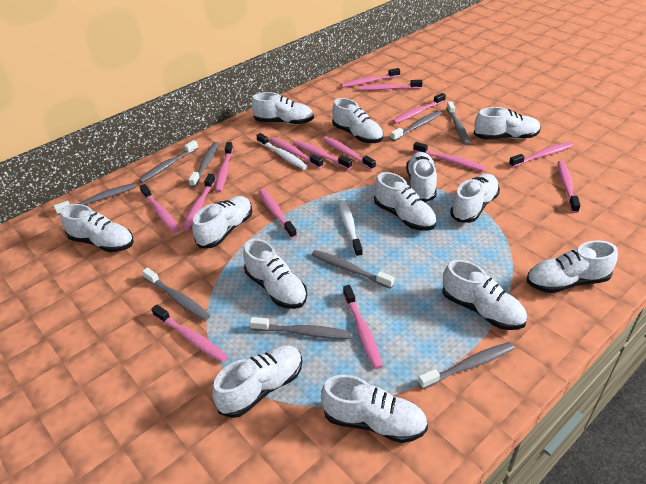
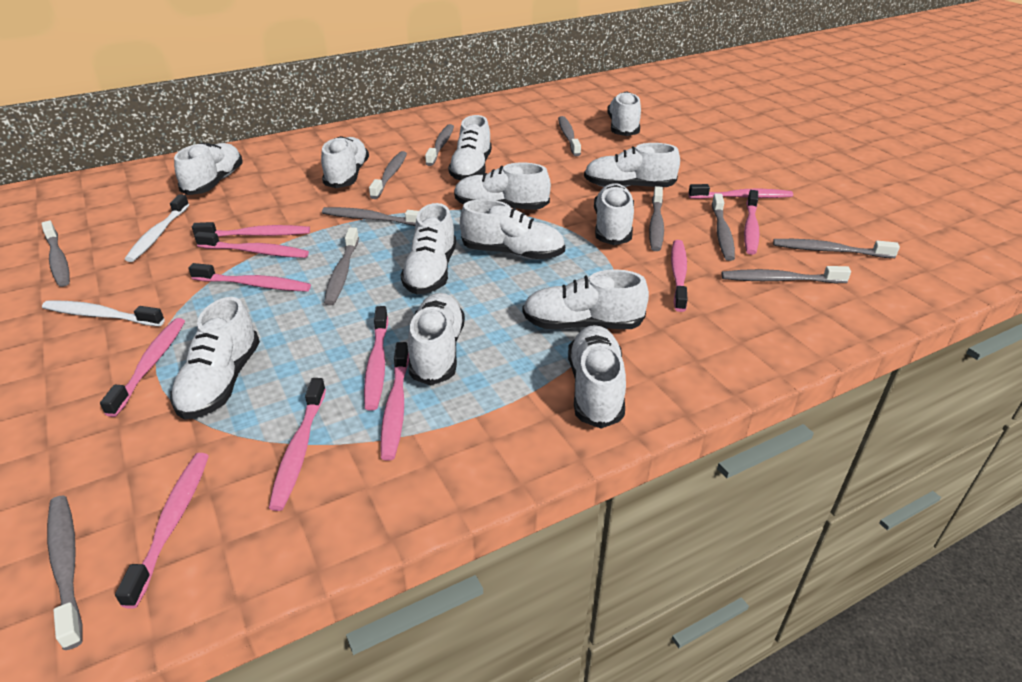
grey toothbrush: [54,183,135,215] [138,140,198,183] [142,268,210,321] [189,142,219,187] [249,317,351,339] [312,250,394,289] [390,111,442,141] [418,342,515,389] [447,101,470,145] = 9 -> [41,221,70,287] [47,495,83,650] [322,207,419,226] [324,228,359,305] [369,151,407,199] [425,124,454,166] [558,116,581,156] [649,186,664,251] [712,193,735,261] [721,266,851,283] [773,239,900,258] = 11
pink toothbrush: [140,184,180,233] [151,305,228,362] [182,173,216,231] [215,142,233,193] [258,189,297,239] [270,137,323,168] [293,140,352,170] [322,136,376,170] [341,68,400,88] [343,285,383,369] [358,80,422,91] [392,93,446,124] [413,142,486,171] [509,142,573,167] [557,161,581,213] = 15 -> [100,318,185,417] [115,453,209,609] [188,263,311,292] [192,222,310,237] [194,232,309,258] [269,378,326,511] [364,306,388,411] [381,342,409,461] [671,240,688,312] [689,184,793,199] [744,190,760,255] = 11

